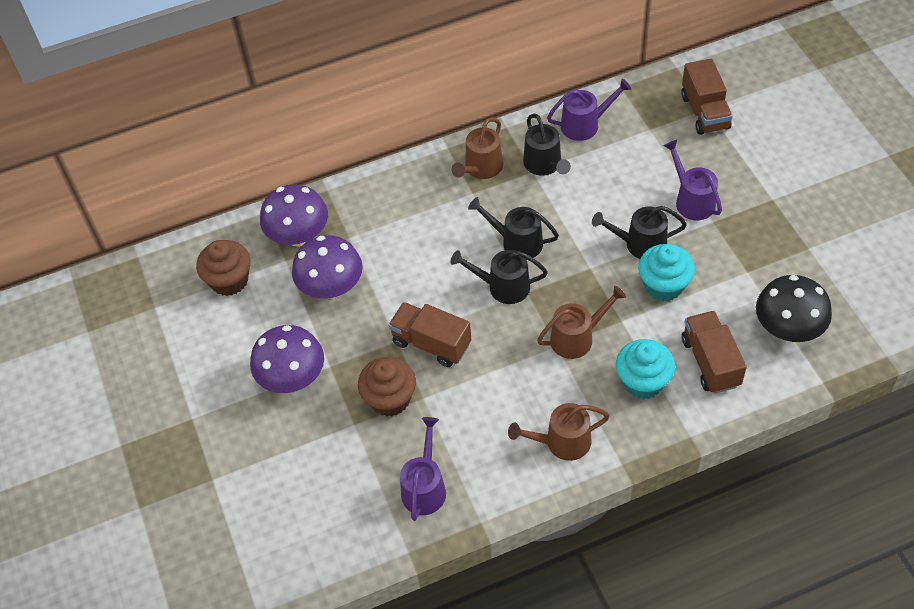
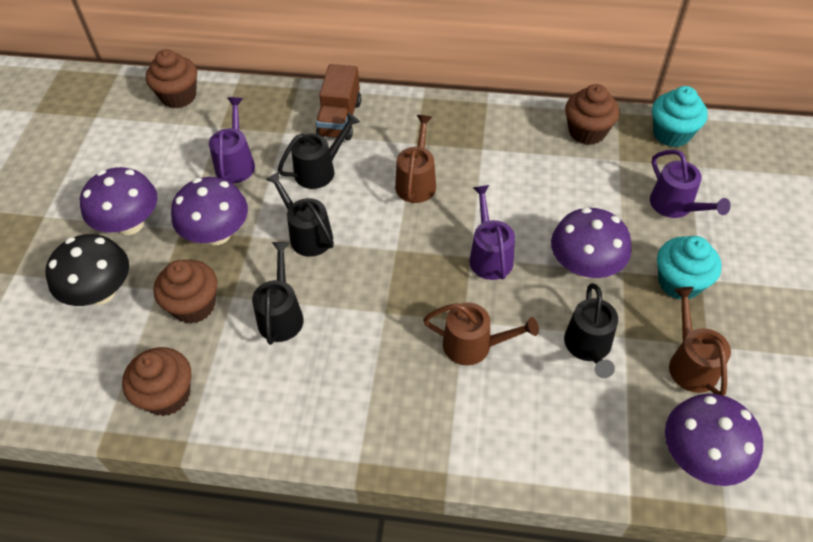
brown cupcake: [196,240,251,296] [358,357,416,416] = 2 -> [122,347,191,416] [146,49,197,109] [153,260,217,324] [565,84,620,145] = 4
brown truck: [388,302,471,367] [681,59,733,135] [682,311,747,394] = 3 -> [316,64,361,140] = 1
purple mushroom: [250,325,324,393] [260,184,328,246] [292,235,363,299] = 3 -> [80,167,157,235] [171,177,248,245] [551,208,632,279] [665,393,763,486] = 4

